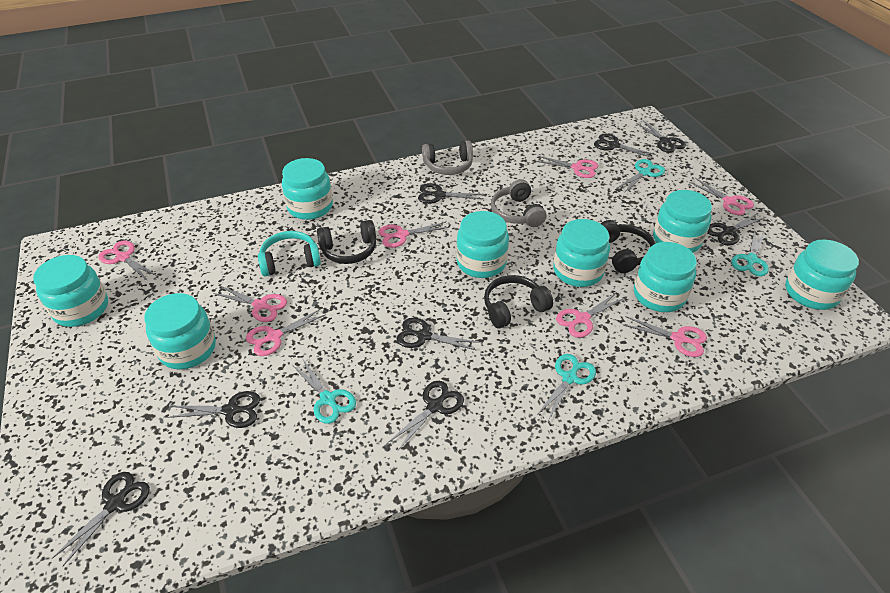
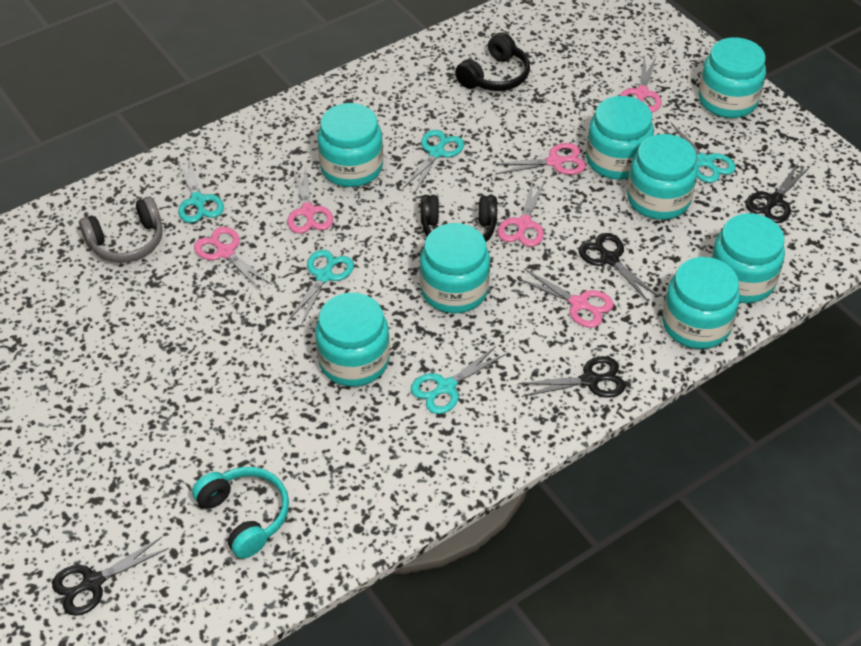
black headphones: [317,220,376,264] [484,275,553,328] [600,220,656,273] = 3 -> [421,195,497,242] [455,32,530,91] = 2
black scissors: [51,472,150,567] [167,391,260,428] [389,381,464,450] [397,318,479,351] [418,183,483,204] [594,134,656,158] [636,120,686,153] [707,213,766,246] = 8 -> [52,537,169,616] [519,356,626,398] [578,233,659,303] [745,163,811,223] = 4
grey headphones: [422,141,473,175] [491,179,547,227] = 2 -> [79,196,163,263] = 1
pink scissors: [98,240,157,281] [213,286,287,322] [246,309,326,356] [378,222,449,248] [535,156,598,178] [556,293,625,338] [624,316,707,357] [689,178,754,215] = 8 -> [194,227,272,291] [287,166,333,234] [493,143,586,175] [497,179,546,247] [517,269,614,328] [620,54,662,112] = 6
turquoise scissors: [292,358,356,424] [537,354,596,421] [617,159,665,193] [731,231,769,276] = 4 -> [177,159,224,223] [288,250,354,325] [403,130,464,194] [411,346,506,414] [660,122,736,183] = 5

